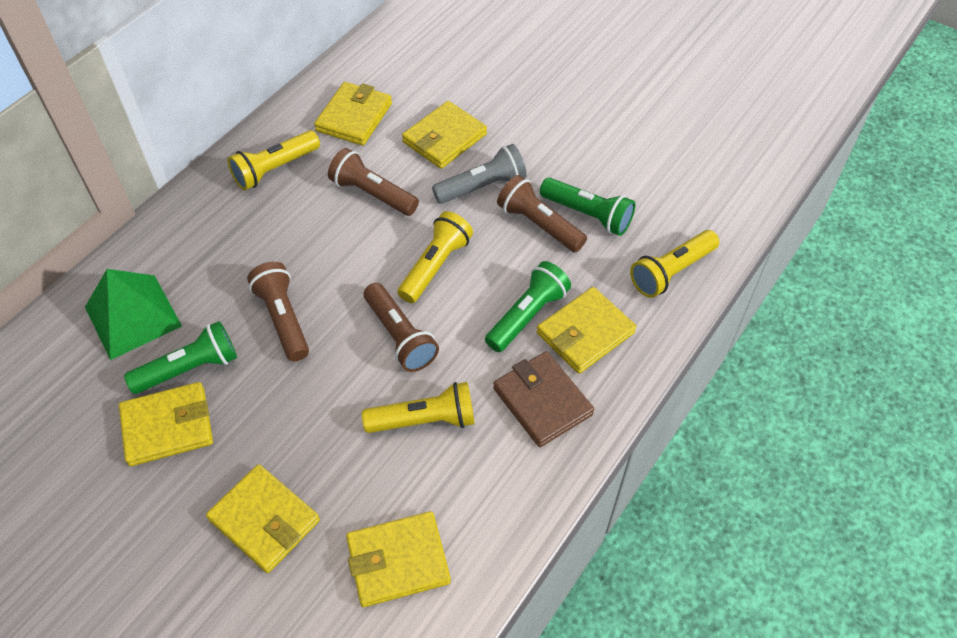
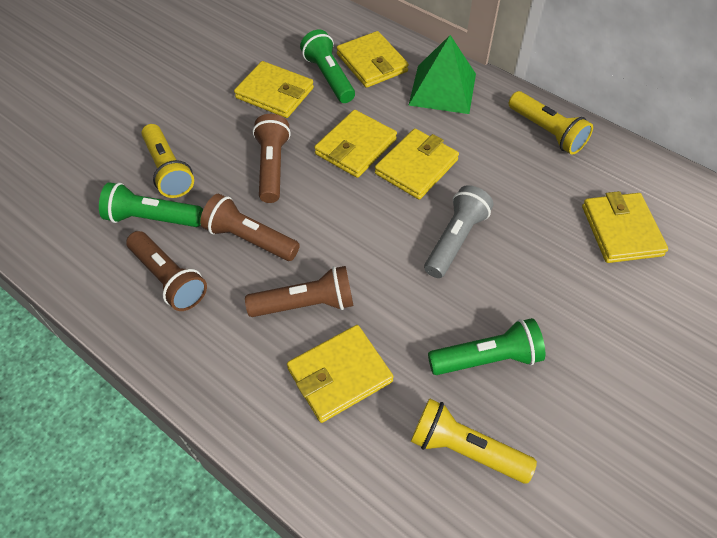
brown wallet: [493,351,594,447] = 1 -> none = 0
yellow flashlight: [228,130,320,190] [362,382,475,433] [398,211,473,303] [630,230,719,298] = 4 -> [141,124,194,198] [411,398,537,484] [509,91,593,155] = 3

